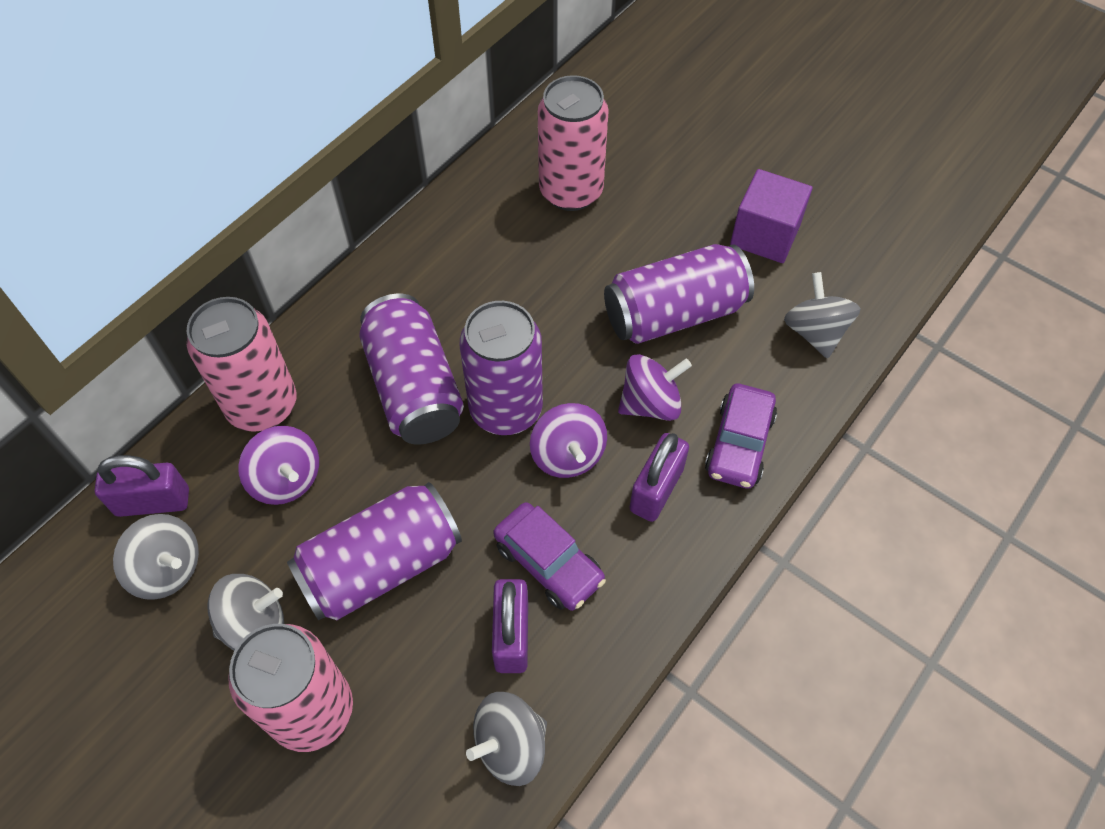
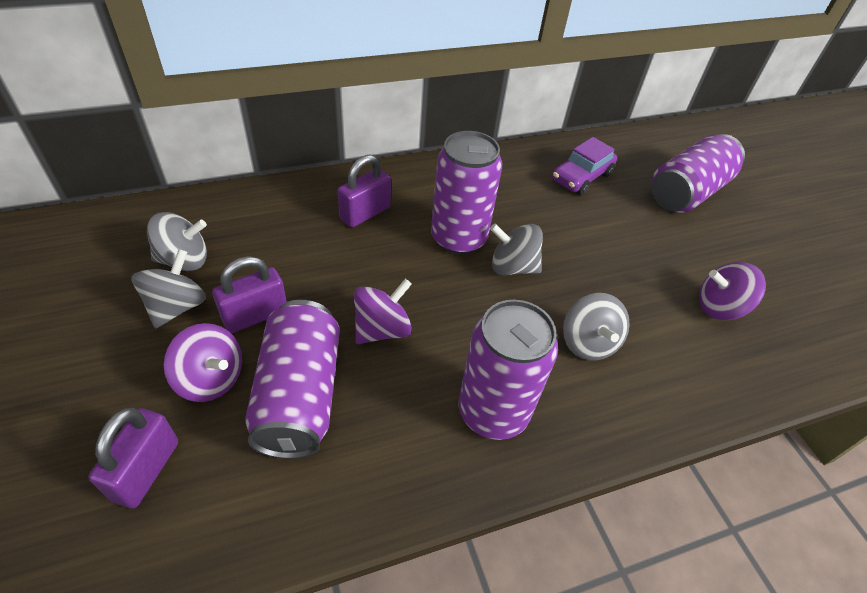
pink can: [187,297,296,432] [228,624,353,752] [538,75,609,211] = 3 -> none = 0
purple car: [493,502,606,611] [705,384,777,488] = 2 -> [552,137,617,195] = 1
purple cube: [730,169,812,263] = 1 -> none = 0

